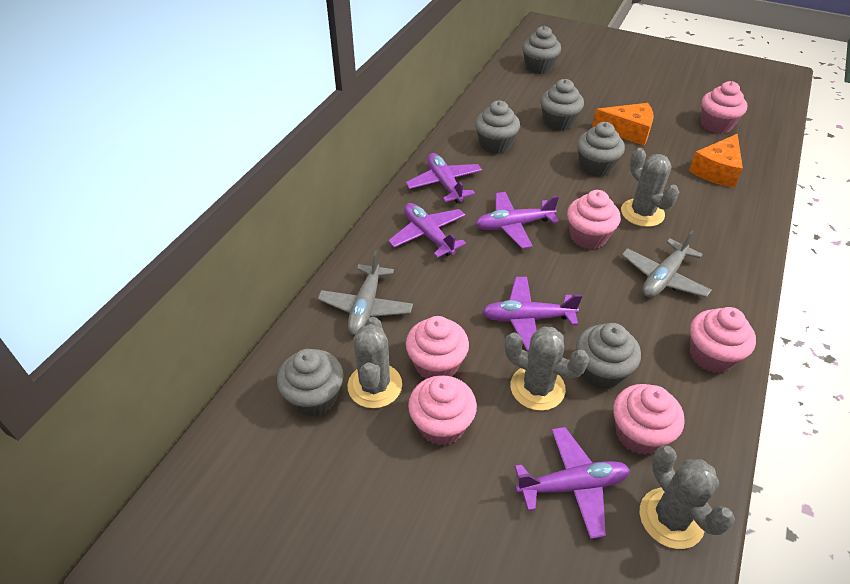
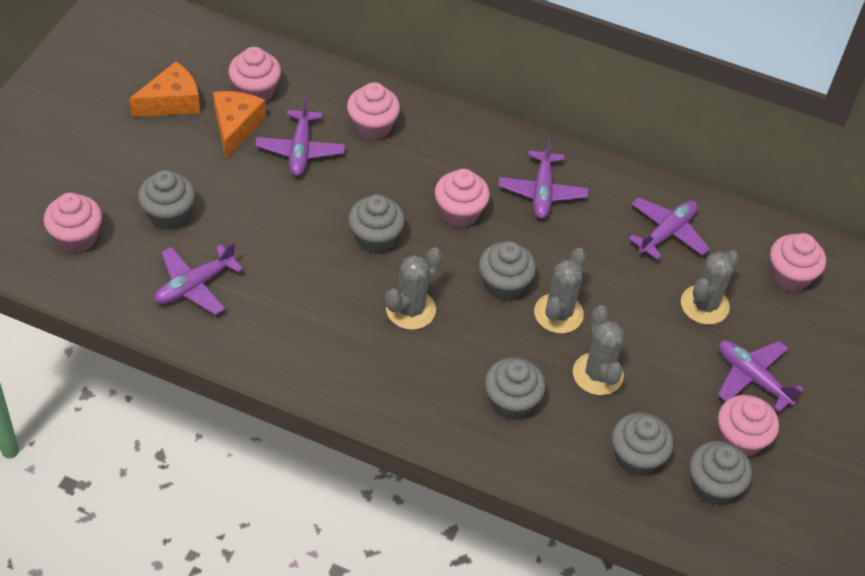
grey plane: [317,251,413,335] [622,230,712,298] = 2 -> none = 0

